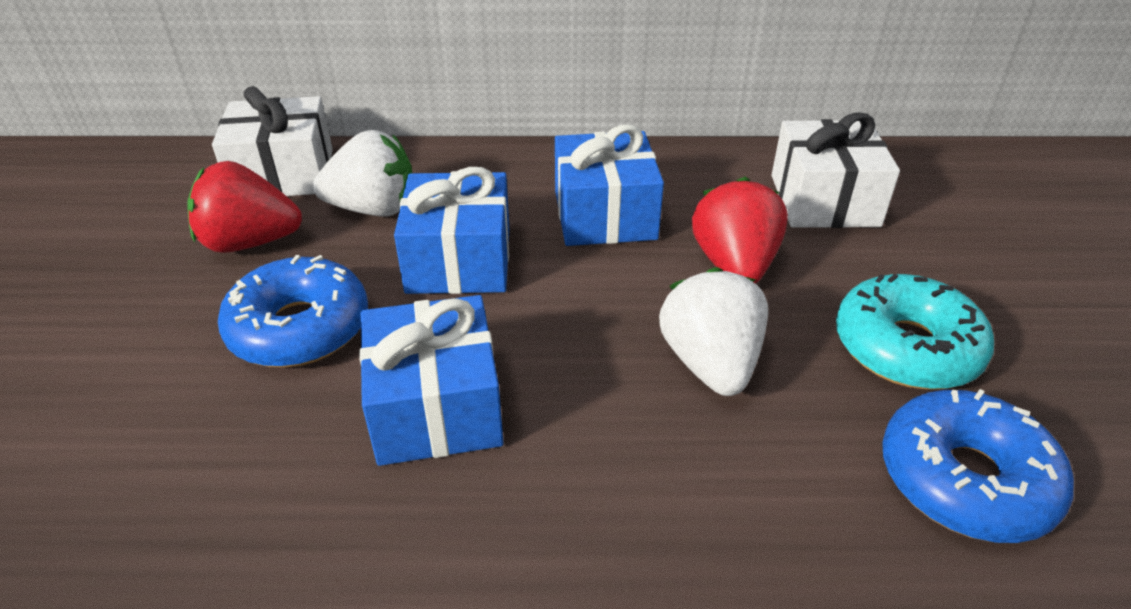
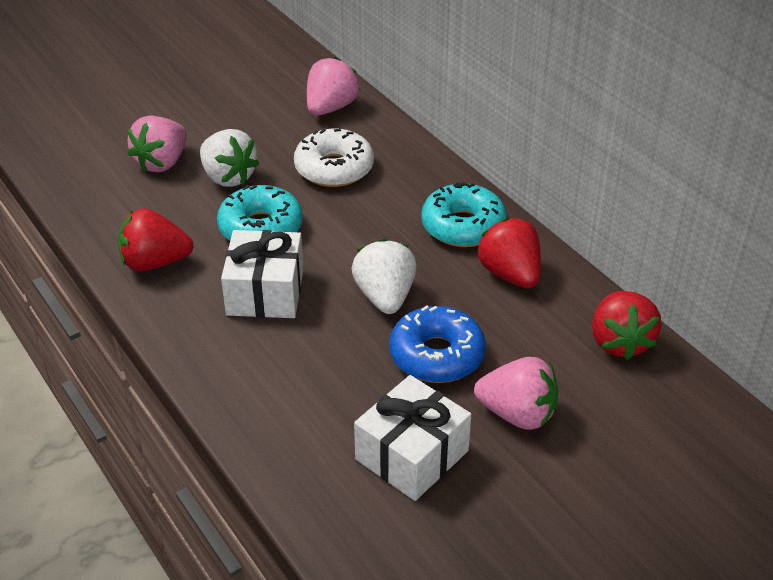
blue donut: [218,255,368,367] [882,389,1074,543] = 2 -> [389,305,486,383] = 1
blue gift: [359,295,504,466] [394,167,509,294] [555,125,664,246] = 3 -> none = 0
pink strawberry: none = 0 -> [127,116,187,172] [307,57,360,115] [474,357,558,430] = 3
red strawberry: [187,161,302,253] [692,177,788,284] = 2 -> [118,208,194,272] [477,218,541,288] [592,291,661,360] = 3
turquoise donut: [836,274,994,390] = 1 -> [217,185,303,240] [421,182,507,247] = 2
white donut: none = 0 -> [294,129,374,187] = 1

